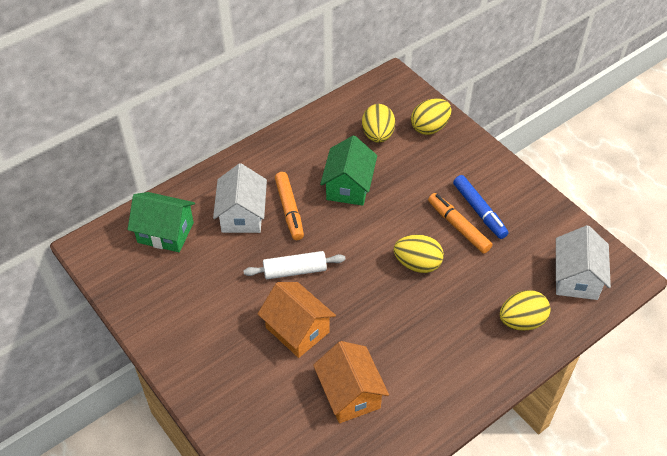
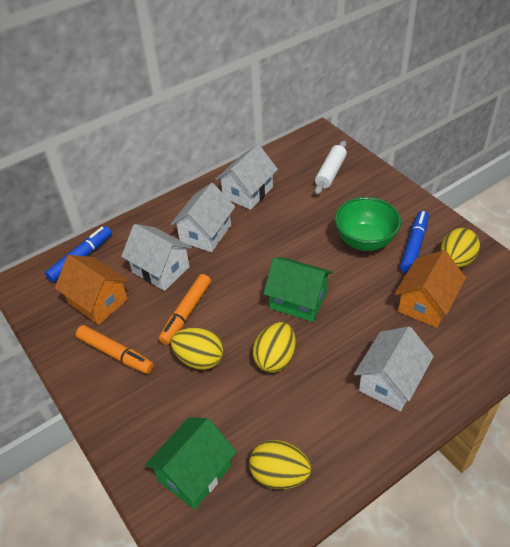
blue marker: [453,175,509,239] = 1 -> [45,226,112,282] [400,211,429,273] = 2
green bowl: none = 0 -> [335,197,401,251] = 1
white house: [213,163,267,233] [556,225,611,300] = 2 -> [121,224,192,291] [171,183,235,252] [215,144,278,210] [354,326,434,411] = 4

